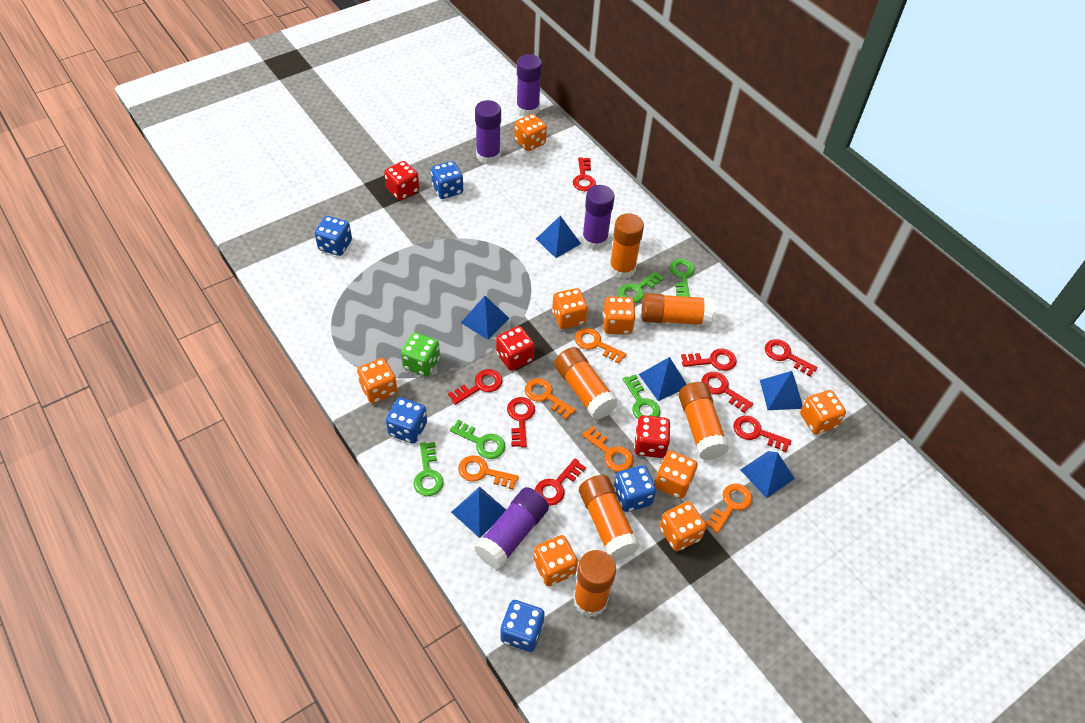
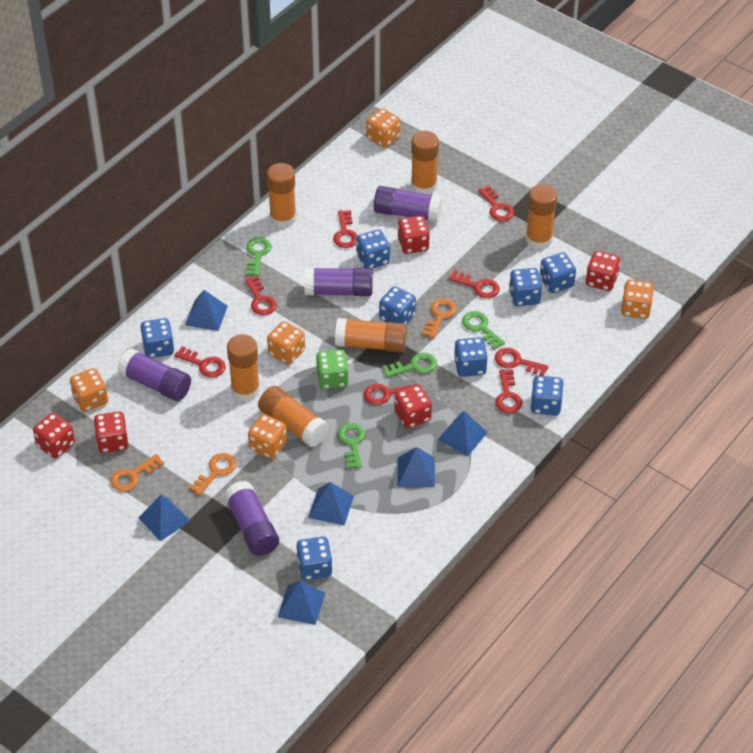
blue dice: [315,216,352,256] [386,398,427,444] [431,161,463,199] [500,600,545,652] [614,465,656,512] = 5 -> [140,318,174,358] [296,537,332,580] [356,230,390,269] [379,286,416,324] [454,337,488,377] [509,268,542,306] [530,375,563,416] [540,252,576,293] = 8
green key: [413,442,444,496] [450,420,505,459] [618,271,664,303] [623,374,660,419] [670,258,695,297] = 5 -> [246,237,271,276] [338,423,365,469] [383,353,437,377] [462,311,505,349] = 4
orange dice: [357,358,397,404] [514,114,547,151] [533,535,578,586] [552,288,588,329] [603,296,636,335] [655,450,698,499] [659,501,706,551] [800,390,846,434] = 8 -> [70,368,108,412] [248,414,287,459] [267,321,305,365] [366,108,400,148] [621,280,654,319] = 5
orange key: [458,455,519,489] [525,378,576,419] [575,328,626,364] [582,426,634,472] [706,484,752,533] = 5 -> [110,454,164,491] [189,453,237,495] [422,298,457,338] = 3
red dice: [384,161,419,200] [496,326,534,371] [634,415,670,458] = 3 -> [33,413,75,458] [93,411,129,453] [395,385,432,429] [398,216,430,254] [586,251,620,291] = 5

